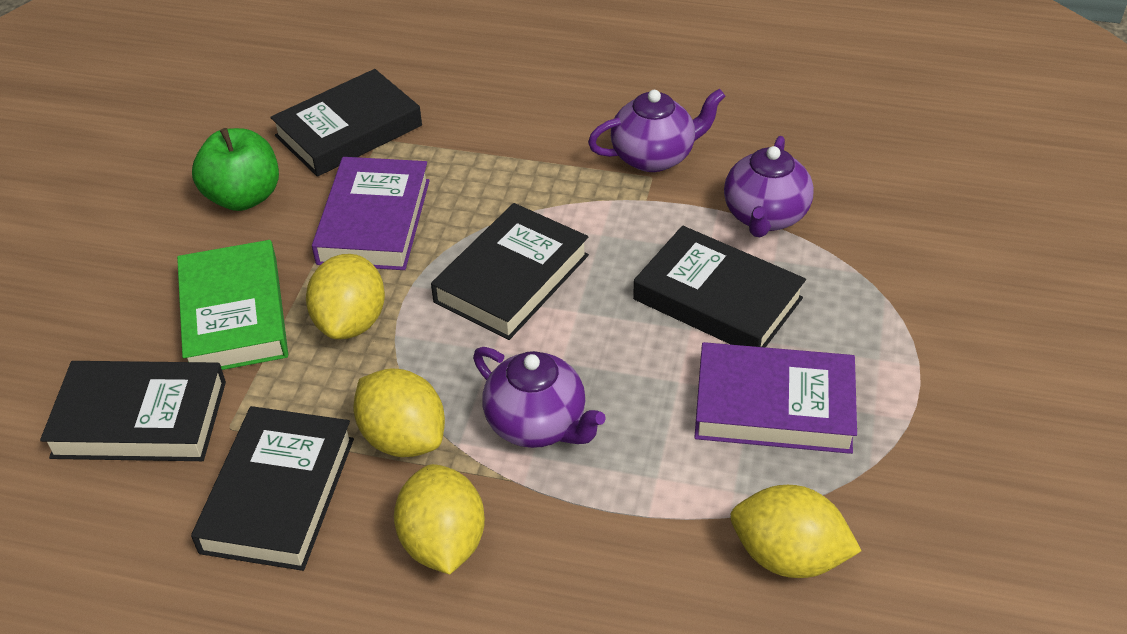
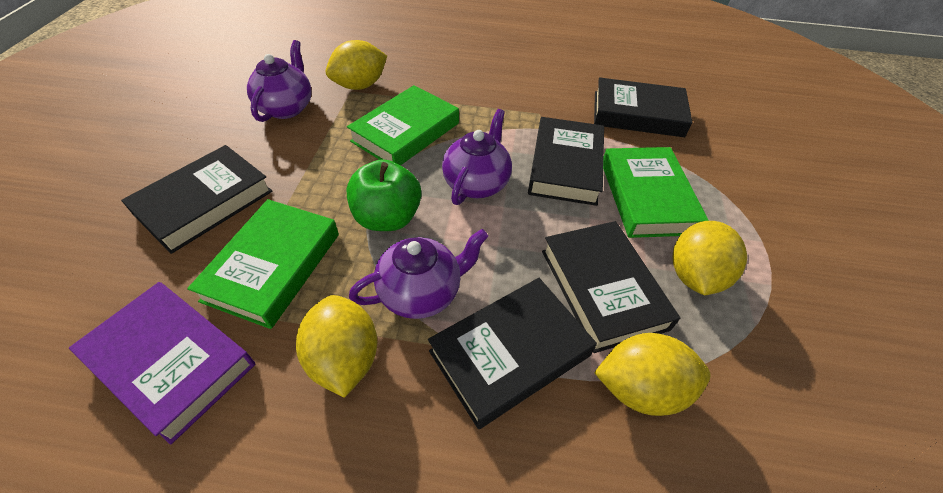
green book: [177,240,288,370] = 1 -> [187,199,339,329] [347,85,459,165] [603,147,709,238] = 3
purple book: [312,157,430,270] [694,342,857,454] = 2 -> [69,282,255,445] = 1

